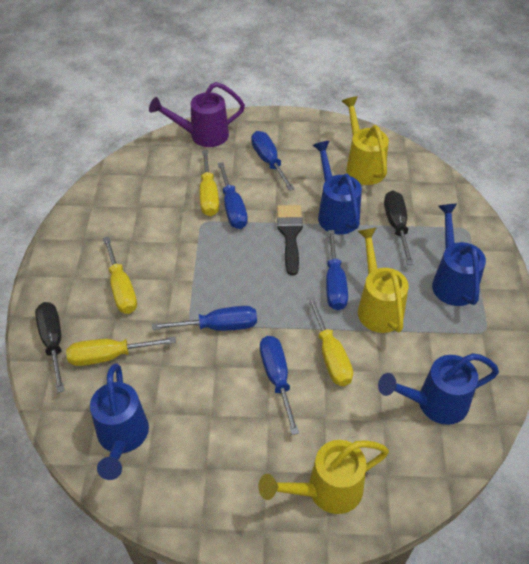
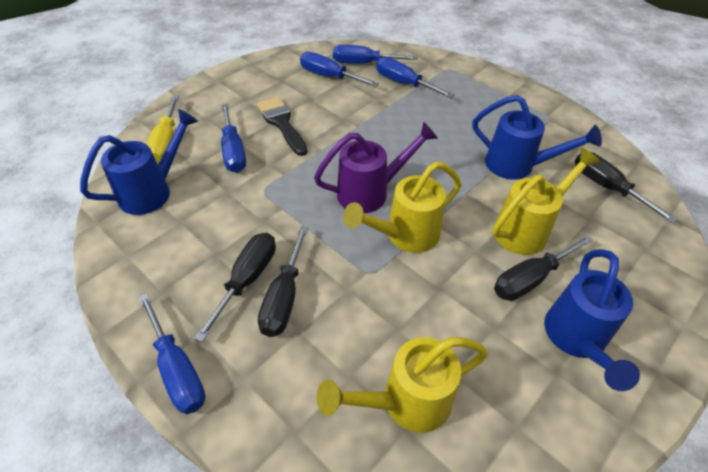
black screwdriver: [35,302,65,393] [384,190,414,265] = 2 -> [194,233,276,342] [258,226,308,337] [494,235,593,301] [575,152,678,223] = 4
blue watering can: [90,363,149,480] [313,141,362,234] [378,353,499,425] [432,203,486,306] = 4 -> [80,109,198,215] [473,95,602,180] [544,249,640,391] = 3
yellow screwdriver: [66,337,176,366] [103,237,137,314] [200,150,219,216] [307,296,353,386] = 4 -> [146,95,179,164] = 1

